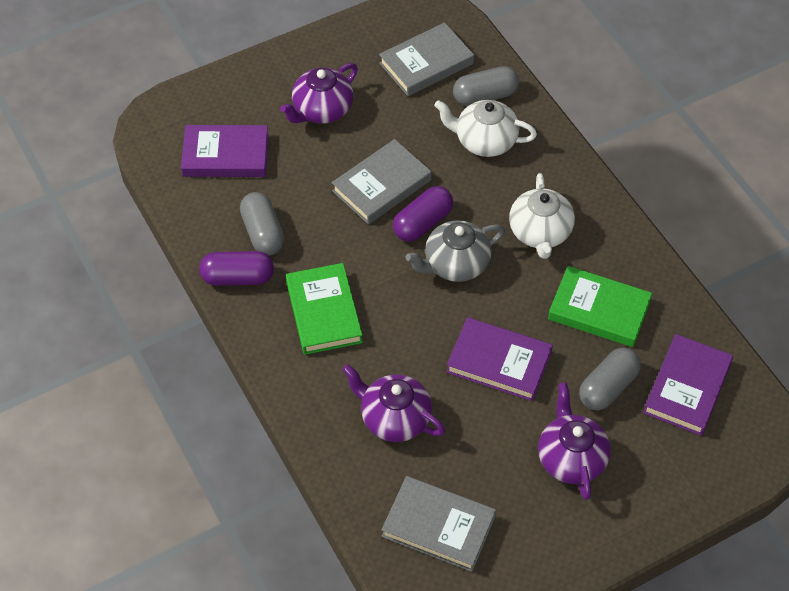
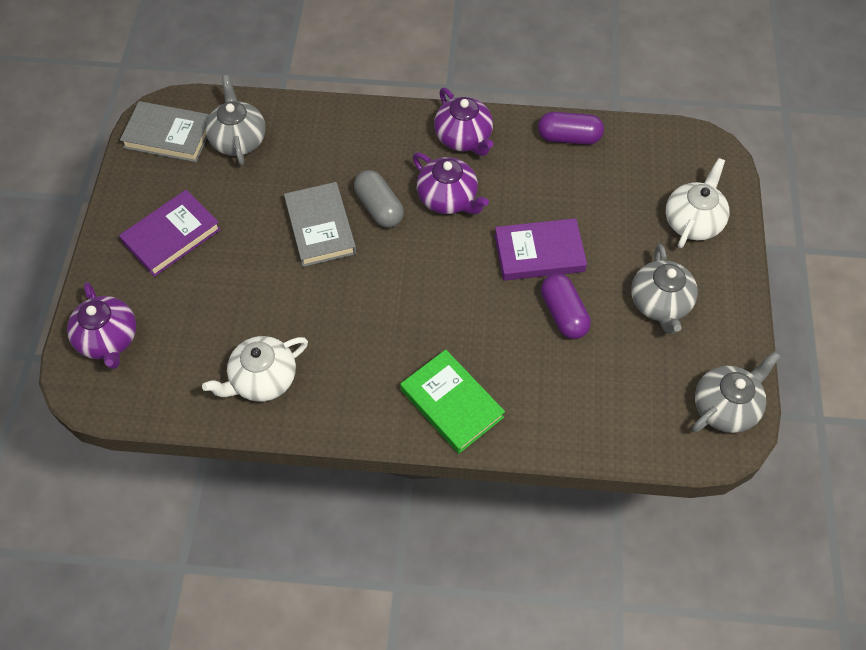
green book: [286,263,363,355] [548,266,652,347] = 2 -> [400,349,505,454] = 1
grey book: [332,139,432,224] [379,22,474,96] [381,476,496,572] = 3 -> [120,101,210,162] [284,182,356,267] = 2
grey capsule: [240,192,285,255] [453,66,519,106] [579,348,641,410] = 3 -> [354,170,404,228] = 1
grey teapot: [406,220,505,282] = 1 -> [206,75,266,165] [631,244,698,334] [692,351,781,433] = 3
purple book: [181,125,269,177] [446,317,553,401] [643,334,733,436] = 3 -> [119,190,221,277] [495,218,587,281] = 2

